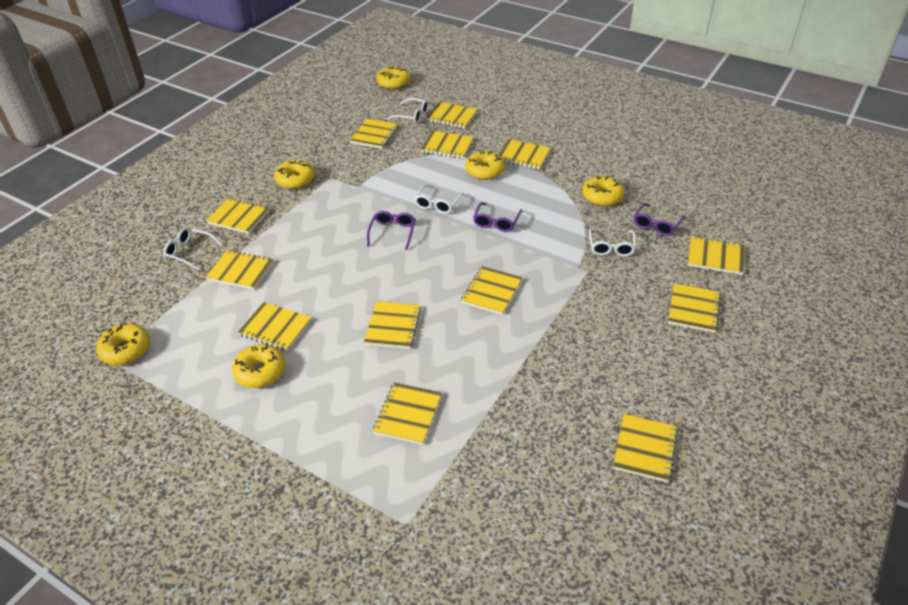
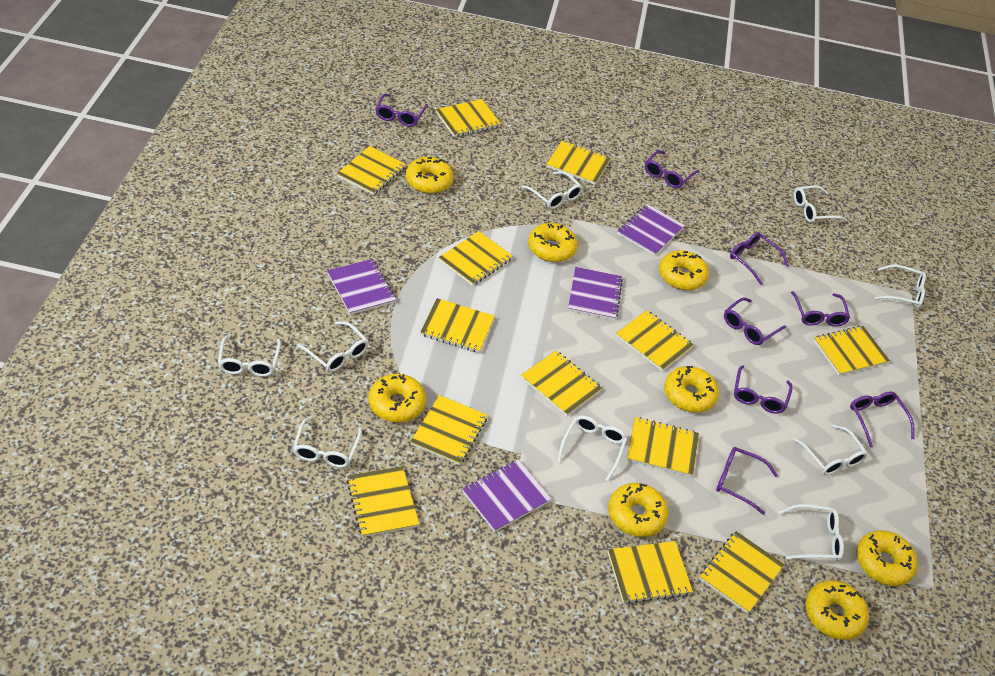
purple glasses: [367,211,415,250] [473,202,522,232] [634,203,685,236] = 3 -> [376,93,428,127] [645,150,699,188] [716,447,778,515] [724,297,786,345] [730,232,789,285] [734,365,793,414] [791,291,850,327] [850,392,915,447] = 8
purple notebook: none = 0 -> [327,259,396,315] [462,459,551,532] [568,267,623,320] [618,204,685,256] = 4
white glasses: [163,227,223,270] [387,98,429,124] [414,185,464,214] [589,229,636,256] = 4 -> [218,334,281,377] [293,416,362,468] [297,321,369,372] [521,171,583,209] [557,416,627,481] [779,504,844,561] [793,425,868,475] [794,185,847,223] [874,264,926,308] = 9
yellow donut: [96,323,150,365] [232,344,285,388] [274,160,315,189] [377,66,410,89] [465,151,505,180] [582,175,625,206] = 6 -> [369,374,426,422] [406,157,454,194] [528,223,578,262] [608,483,668,537] [659,250,709,290] [664,366,719,413] [805,580,869,640] [856,530,918,586] = 8

